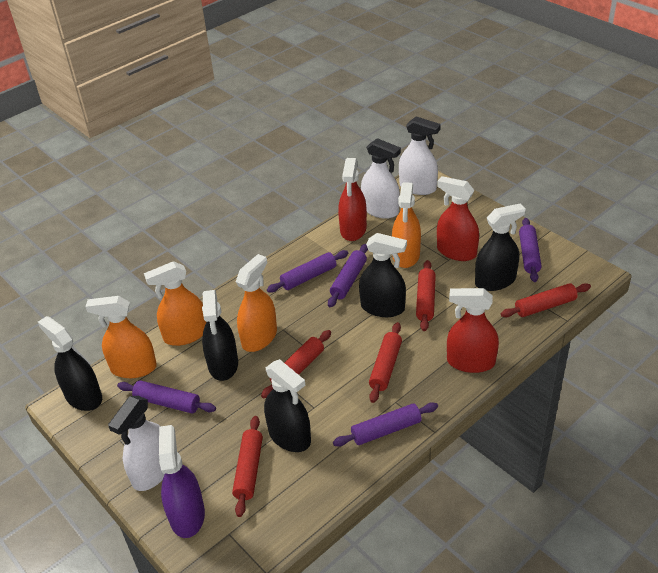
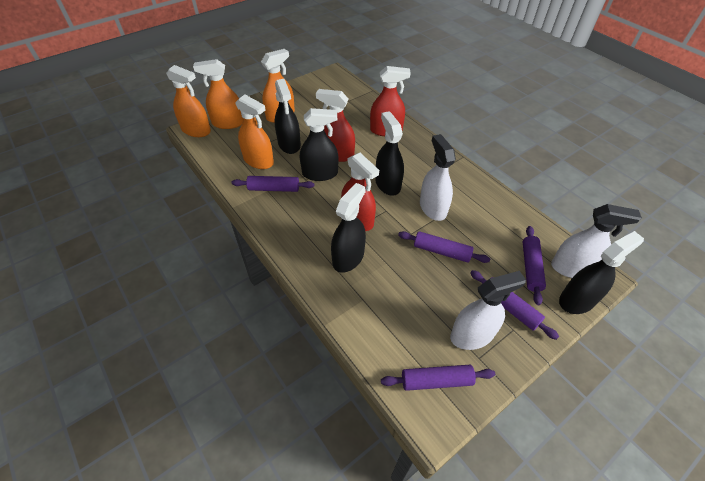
purple spray bottle: [159,425,205,538] = 1 -> none = 0
red rolling pin: [232,416,263,517] [261,330,331,398] [369,322,402,403] [416,260,436,331] [501,283,591,317] = 5 -> none = 0

